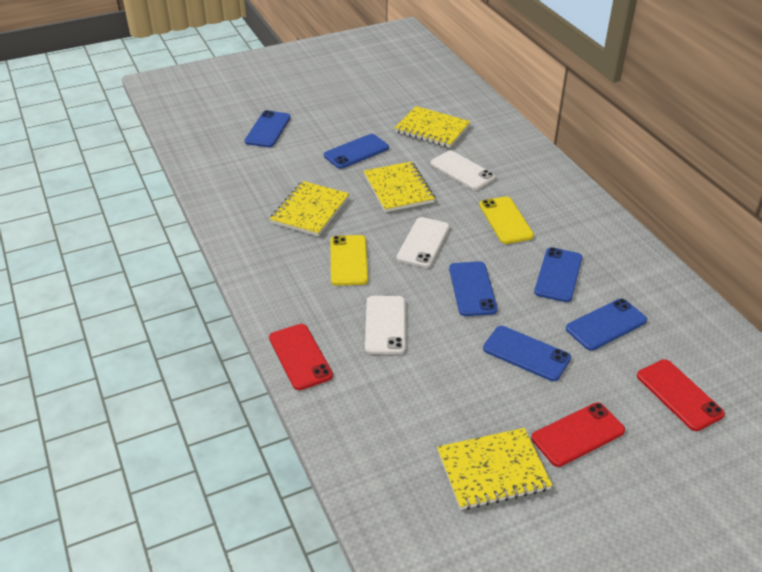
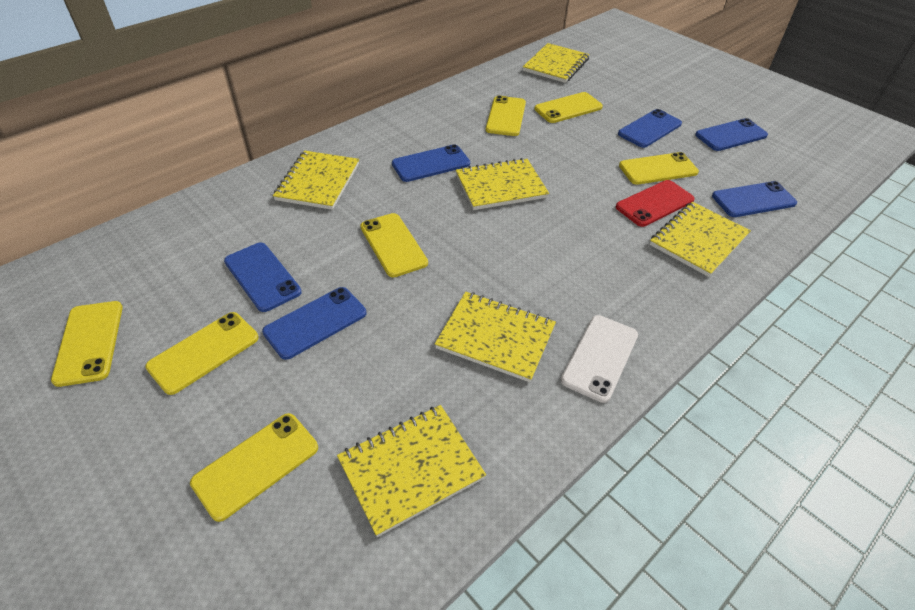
red phone: [269,324,333,390] [531,402,625,467] [637,359,725,431] = 3 -> [616,180,695,227] = 1
white phone: [365,296,405,354] [397,217,450,268] [430,150,496,190] = 3 -> [561,315,638,403] = 1
yellow notebook: [270,181,349,236] [364,162,435,212] [395,106,471,148] [437,428,552,510] = 4 -> [273,150,359,210] [337,405,486,537] [435,292,556,382] [456,158,549,210] [523,43,590,83] [650,202,751,277] = 6
yellow phone: [331,235,368,286] [479,196,534,244] = 2 -> [51,301,123,387] [145,312,259,395] [190,413,318,522] [360,213,428,277] [486,95,526,136] [534,92,603,123] [619,152,699,185] = 7

